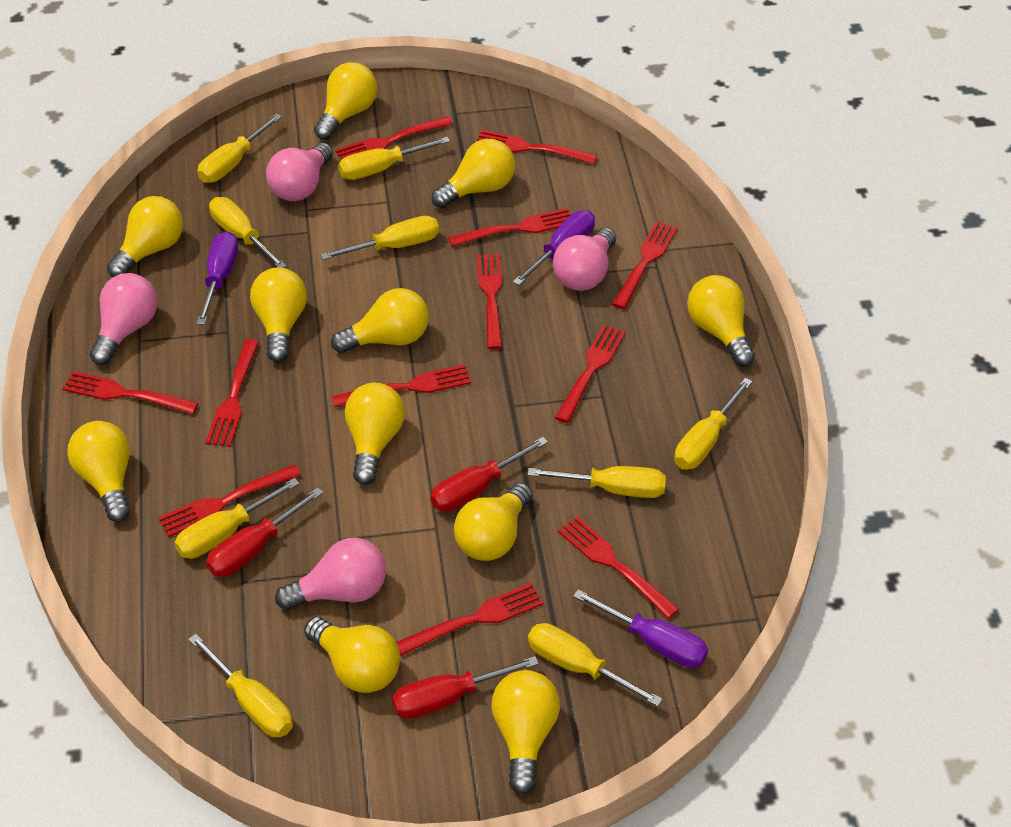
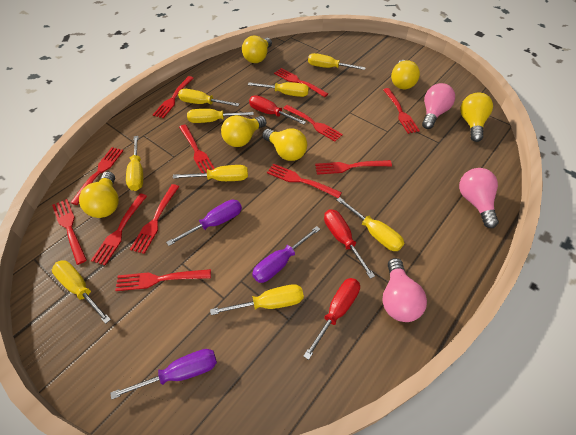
pink light bulb: [90,273,158,365] [266,143,333,201] [275,538,386,610] [553,227,616,291] = 4 -> [382,258,427,322] [422,83,455,129] [459,168,499,228] = 3
yellow light bulb: [67,421,130,522] [107,196,183,277] [250,267,307,362] [304,617,400,693] [314,62,377,140] [331,288,429,353] [345,383,405,485] [432,139,515,208] [454,483,533,561] [491,670,560,795] [687,275,755,367] = 11 -> [79,172,119,218] [221,115,266,147] [242,35,272,63] [262,128,307,161] [391,60,420,89] [460,93,493,142] = 6

